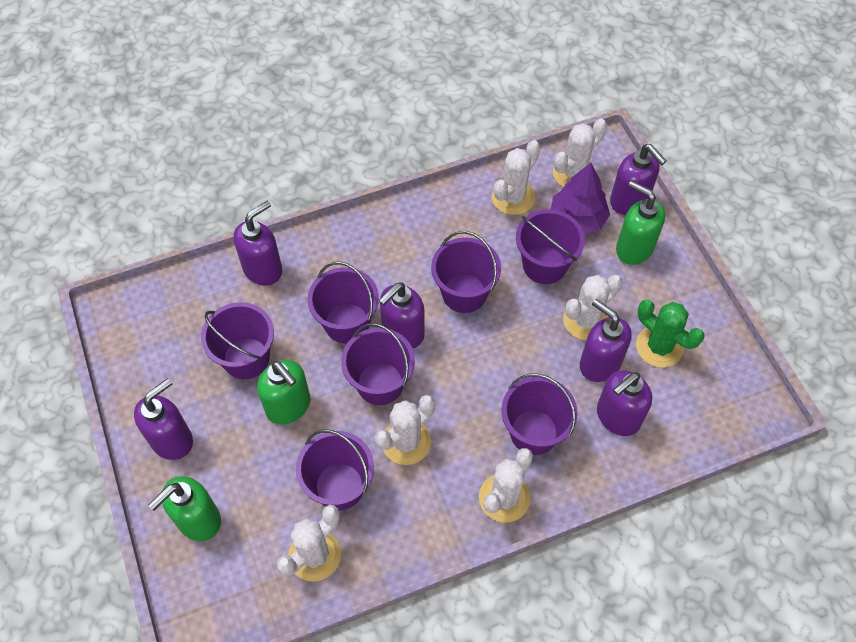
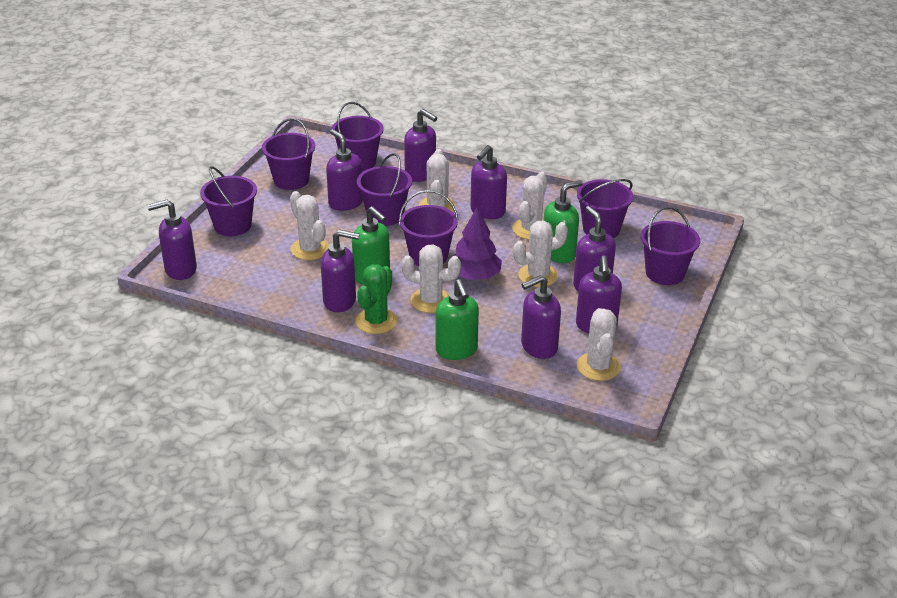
purple soap dispenser: [134,378,193,460] [234,201,282,286] [379,282,425,348] [580,299,632,382] [597,370,652,436] [610,144,667,215] = 6 -> [147,200,197,280] [321,230,360,312] [326,129,363,211] [404,109,437,182] [470,145,507,219] [521,275,561,359] [573,206,616,291] [576,255,622,333] = 8

